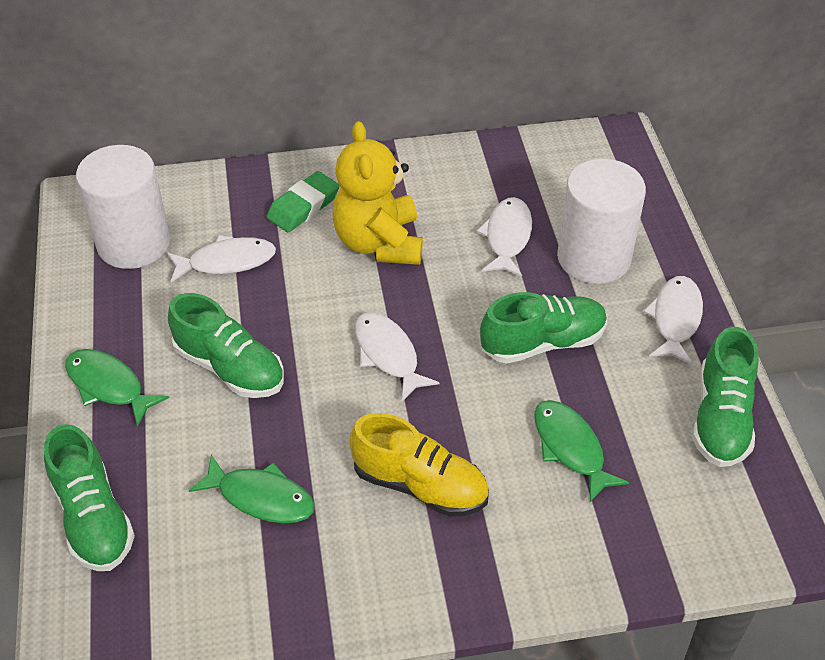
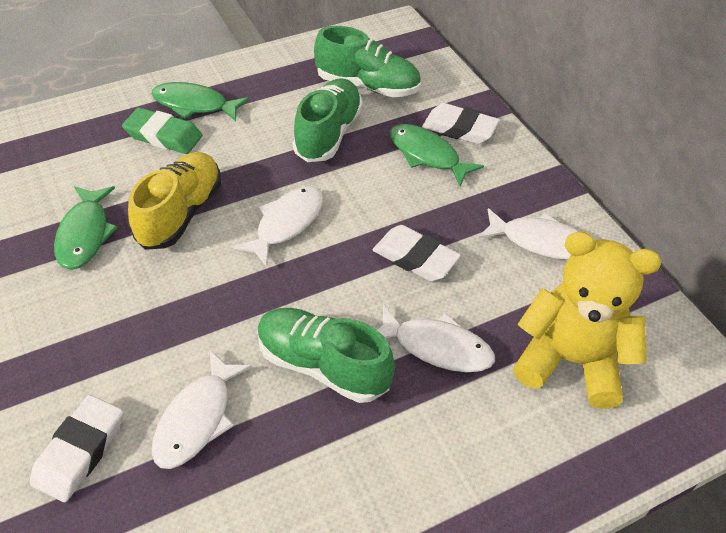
green shoe: [44,424,135,571] [168,293,284,398] [480,292,607,364] [693,327,758,467] = 4 -> [257,308,395,403] [293,78,363,162] [314,26,421,97] = 3
white cylinder: [76,145,170,269] [557,159,646,284] = 2 -> none = 0
white eraser: none = 0 -> [30,395,123,502] [373,225,461,282] [422,103,500,144] = 3

